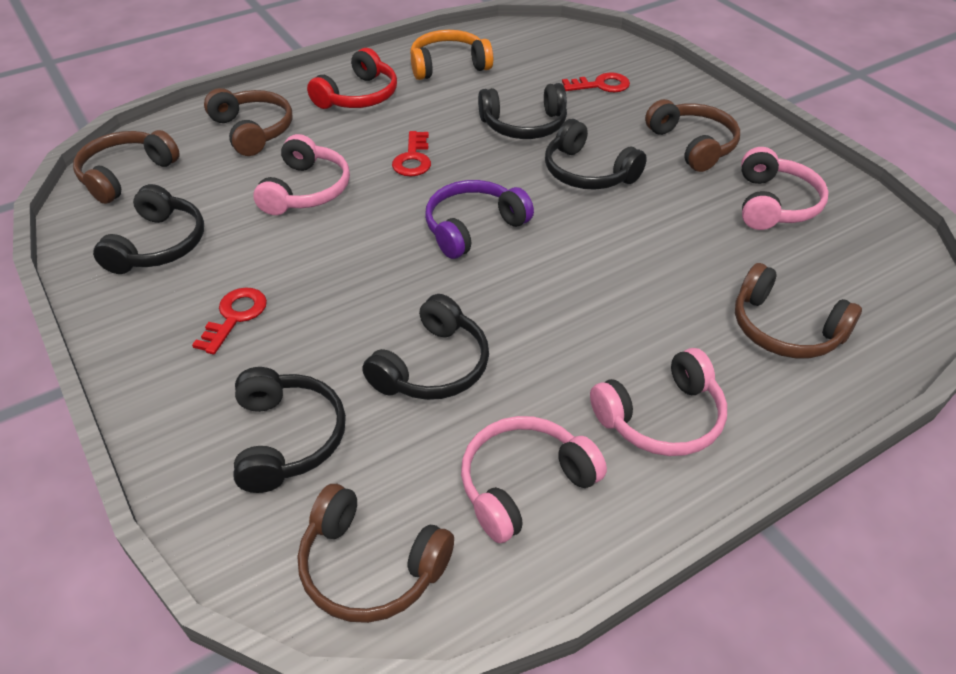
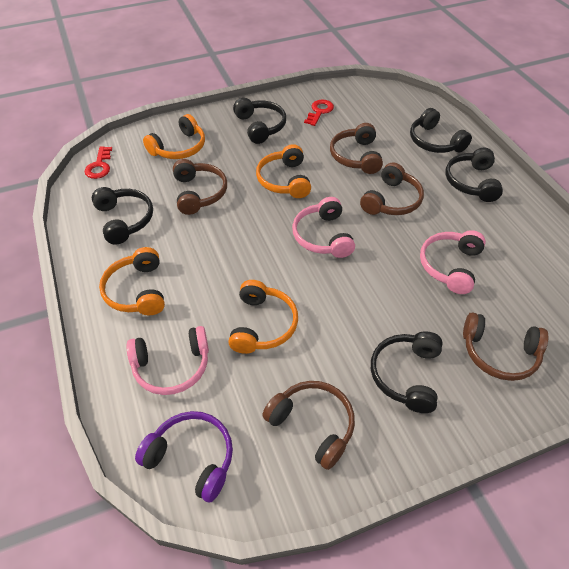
orange headphones: [410,30,493,80] = 1 -> [99,247,165,315] [143,114,205,159] [228,280,298,354] [256,144,311,198] = 4
pink headphones: [253,134,350,215] [461,416,607,543] [590,348,727,456] [741,147,829,230] = 4 -> [126,326,209,395] [292,197,355,258] [420,230,486,294] = 3
red headphones: [307,48,397,109] = 1 -> none = 0
red key: [192,287,267,355] [392,131,431,176] [562,72,630,92] = 3 -> [84,146,112,179] [304,100,334,126] = 2

